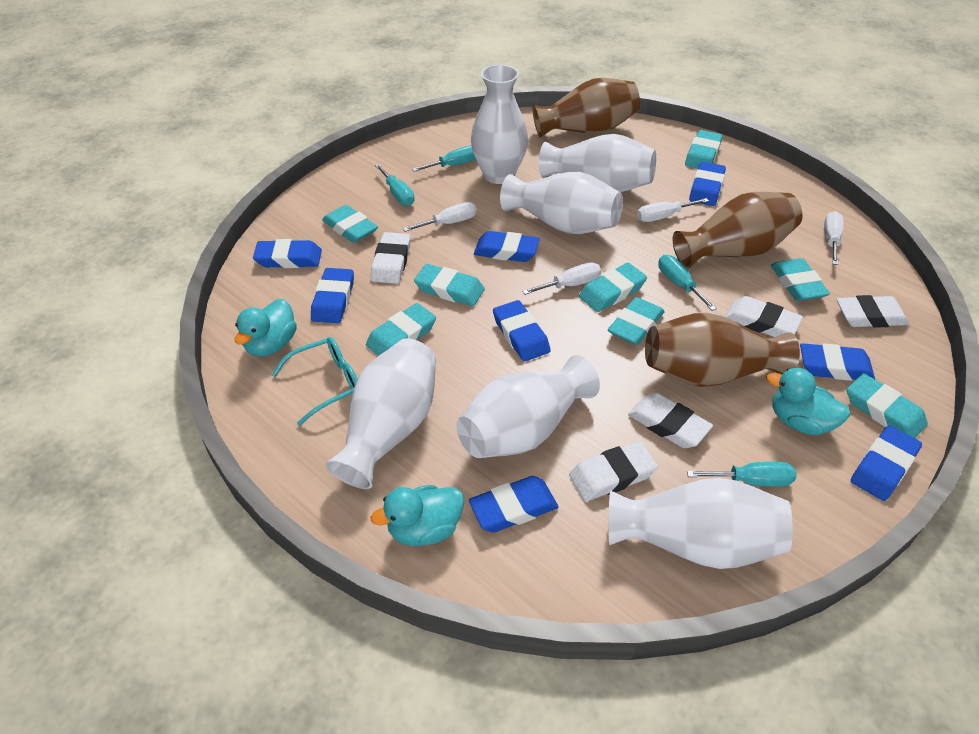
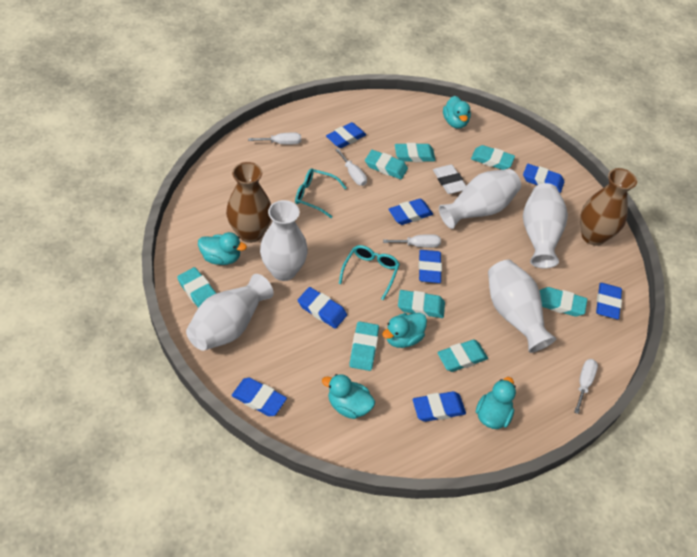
brown vase: [532,78,640,138] [645,313,800,387] [673,192,803,269] = 3 -> [226,162,271,243] [580,168,637,246] = 2
turquoise duck: [235,299,297,356] [371,485,464,546] [766,368,850,435] = 3 -> [198,232,247,265] [322,374,375,419] [382,313,427,348] [443,96,471,129] [476,377,516,429] = 5
turquoise glasses: [272,337,357,426] = 1 -> [295,169,347,218] [339,245,400,300] = 2
turquoise screwdriver: [375,164,414,206] [412,145,475,172] [659,255,717,311] [687,462,796,487] = 4 -> none = 0
white eraser: [371,232,411,284] [569,441,658,502] [628,393,713,448] [725,296,803,337] [836,295,909,328] = 5 -> [433,165,466,194] = 1
white vase: [326,338,436,489] [456,355,600,458] [471,64,528,184] [500,172,623,234] [539,134,656,192] [608,478,793,569] = 6 -> [186,274,274,351] [260,200,308,281] [439,169,521,229] [488,259,556,353] [523,183,568,269] = 5

